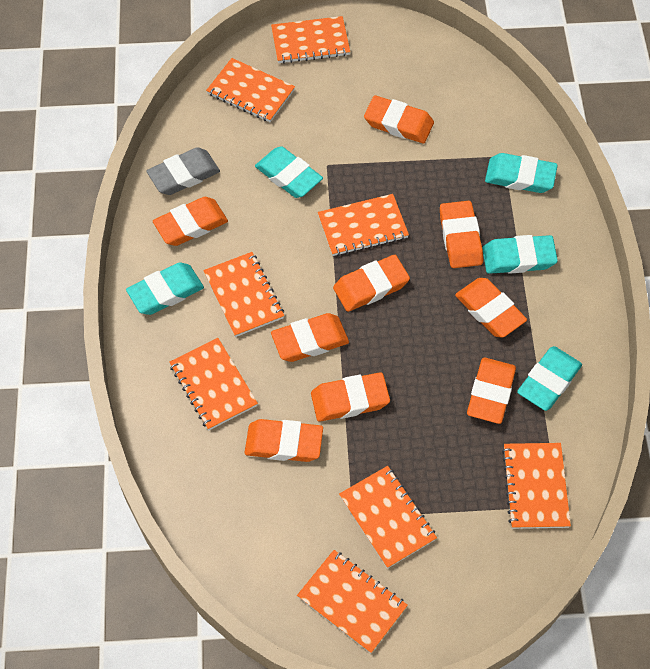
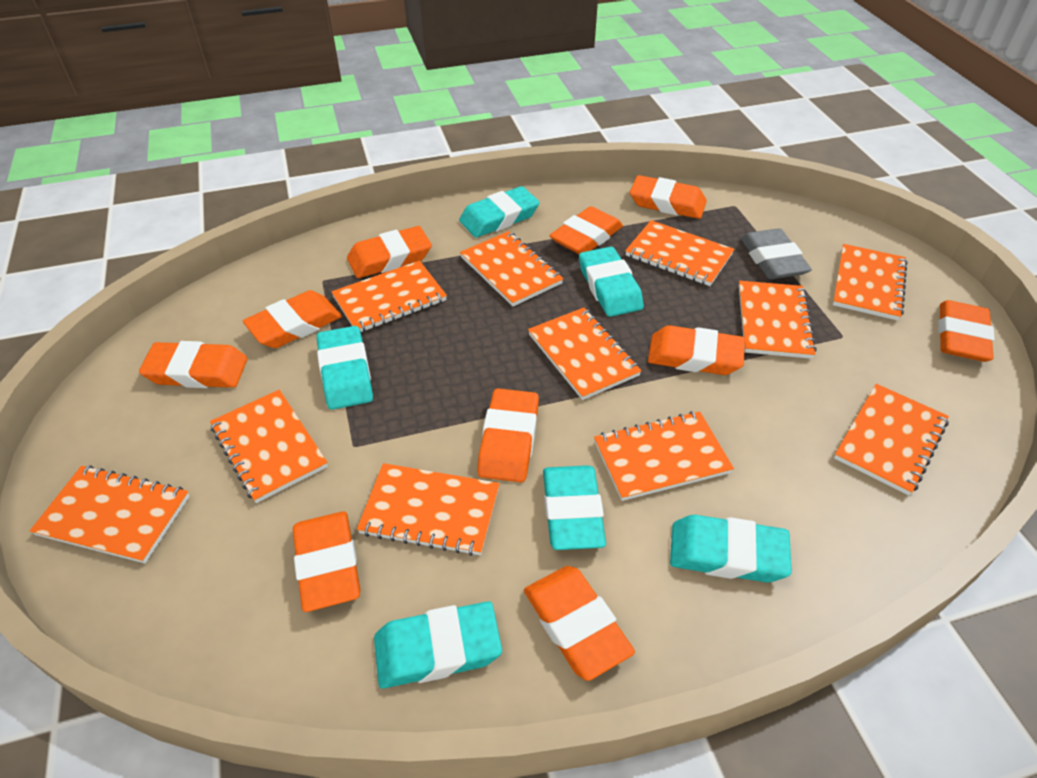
orange eraser: [153,197,228,246] [245,419,323,462] [271,313,349,362] [311,372,390,422] [333,255,410,312] [364,95,434,143] [440,201,483,268] [455,278,527,338] [467,358,516,424] = 9 -> [139,341,248,388] [243,290,342,348] [293,511,360,612] [347,226,432,278] [477,388,539,483] [524,566,635,681] [549,206,623,254] [630,175,707,219] [648,325,745,375] [938,300,995,362] = 10
orange notebook: [169,338,258,430] [203,252,284,337] [206,58,295,122] [271,16,350,64] [297,550,408,653] [318,194,409,256] [339,466,437,569] [502,443,571,529] = 8 -> [30,465,190,563] [210,390,328,503] [332,261,447,332] [357,463,500,556] [460,231,564,306] [528,308,642,400] [594,411,734,501] [625,220,734,286] [739,281,817,359] [833,244,907,321] [834,384,949,496] = 11
turquoise eraser: [126,263,204,315] [255,146,323,198] [482,235,558,274] [485,153,558,193] [517,346,582,411] = 5 -> [317,326,373,410] [374,601,502,689] [459,186,540,238] [543,465,606,550] [579,247,644,317] [670,515,792,582] = 6

